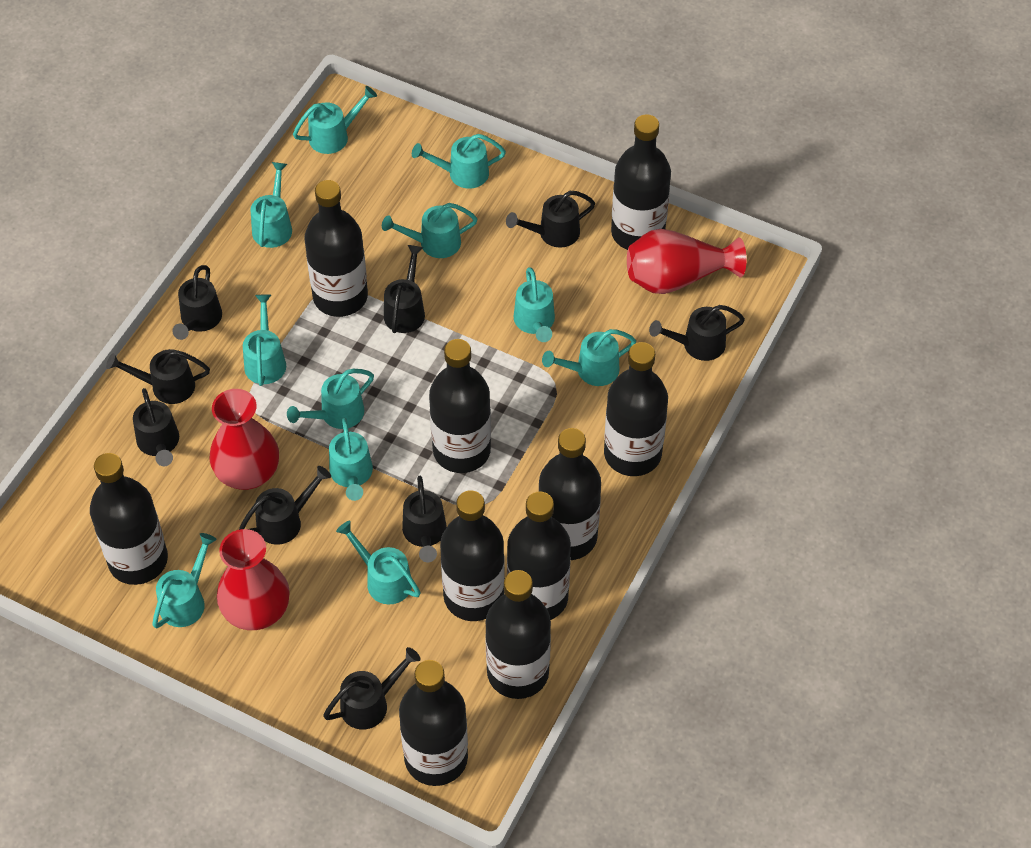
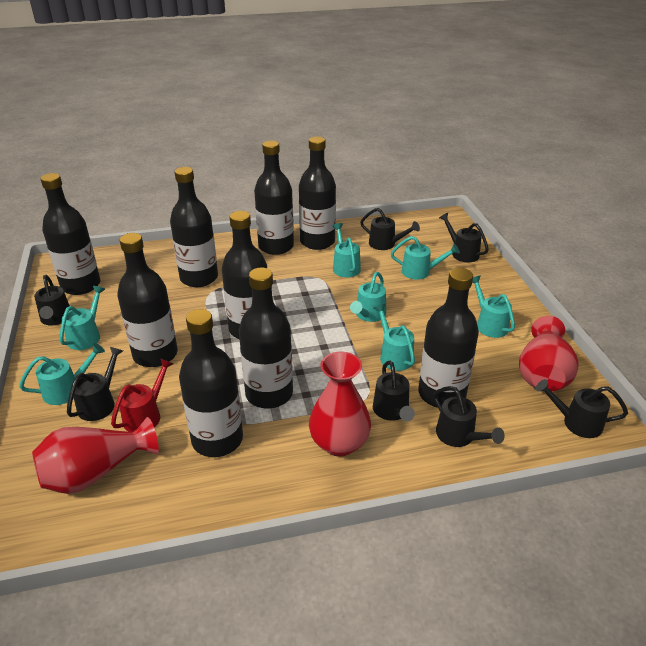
black bottle: [90,453,168,585] [304,180,368,317] [399,660,468,786] [429,339,491,473] [440,490,505,621] [485,570,551,699] [507,492,571,620] [539,428,601,560] [604,342,668,476] [611,114,671,250] = 10 -> [41,173,100,295] [117,233,178,367] [170,167,218,287] [179,309,243,457] [222,211,267,339] [239,267,293,408] [254,140,294,255] [299,136,336,250] [418,268,479,408] = 9
black watering can: [106,349,210,404] [133,388,179,466] [172,265,222,340] [239,466,331,545] [323,647,421,730] [384,245,425,333] [402,476,446,562] [506,191,595,248] [649,305,745,361] = 9 -> [34,275,70,325] [67,347,123,421] [360,208,420,250] [373,361,415,422] [433,386,505,447] [439,213,489,262] [536,379,628,438] = 7
red watering can: none = 0 -> [111,358,173,432] = 1
turquoise watering can: [152,533,217,628] [243,295,286,386] [251,162,292,248] [287,369,374,429] [293,86,377,154] [329,418,373,501] [336,521,421,604] [382,203,478,258] [412,134,506,189] [514,267,555,342] [542,329,636,386] = 11 -> [19,343,105,405] [60,286,105,350] [333,223,361,278] [350,272,386,322] [374,304,415,371] [391,236,460,280] [472,276,515,338] = 7

